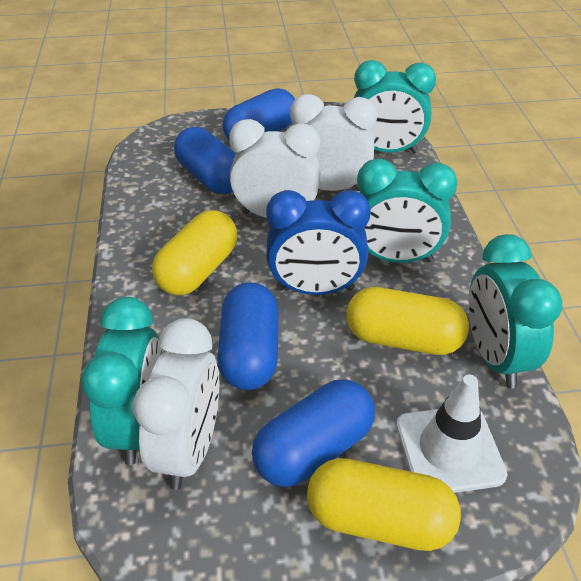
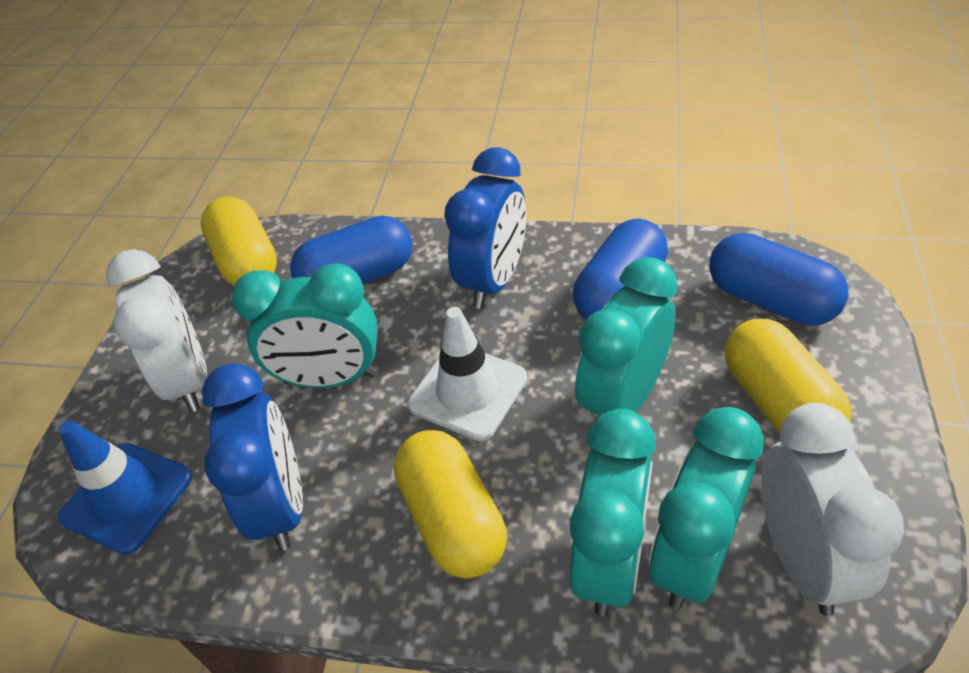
blue capsule: [174,127,236,194] [217,282,278,390] [223,88,295,140] [252,380,375,487] = 4 -> [290,216,412,284] [573,219,668,319] [709,233,848,325] = 3
blue clock: [266,190,371,295] = 1 -> [202,363,303,551] [444,147,526,309] = 2
blue traffic cone: none = 0 -> [58,420,192,555] = 1
white clock: [133,318,219,490] [229,119,321,218] [290,94,377,191] = 3 -> [106,249,207,412] [761,403,904,616] = 2

